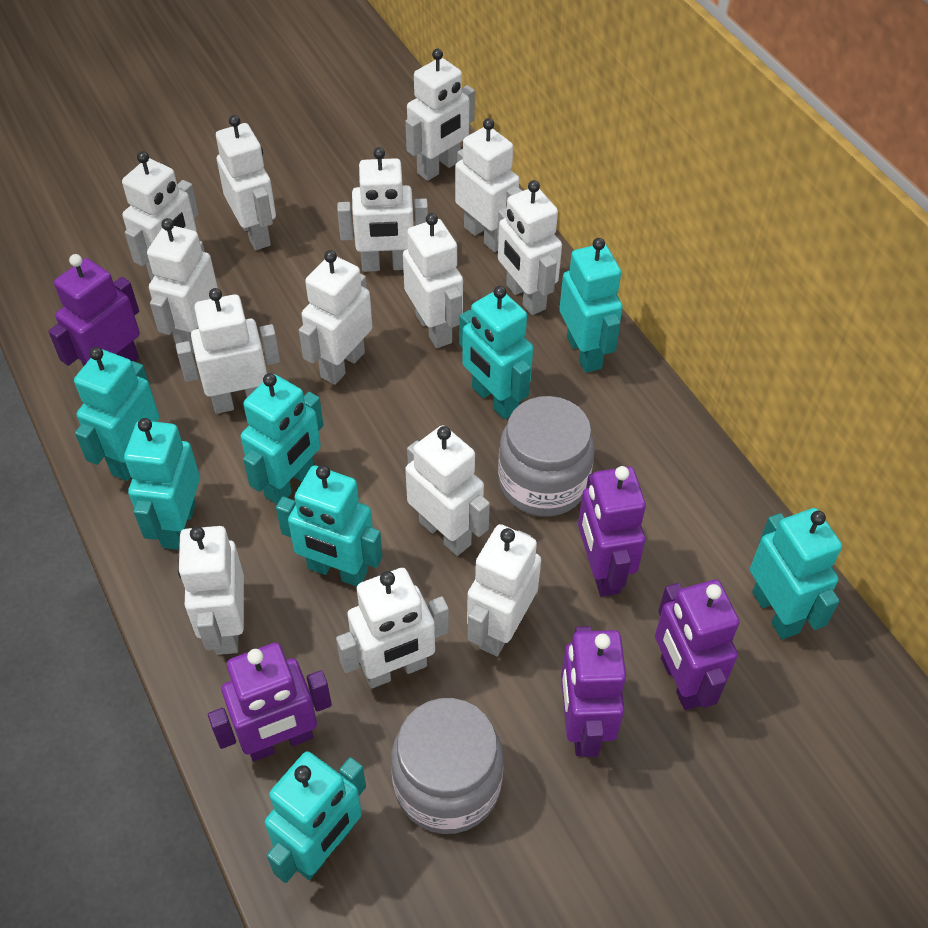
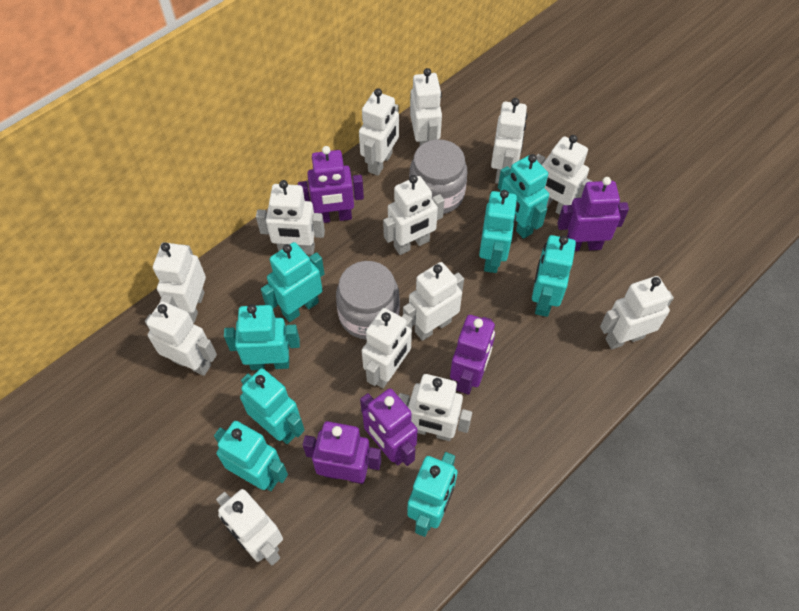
white robot: [122,151,199,281] [147,218,218,354] [176,288,280,414] [178,526,244,655] [216,115,276,250] [299,250,373,385] [336,568,449,688] [337,147,428,272] [403,213,463,348] [405,49,475,181] [405,425,490,556] [455,118,522,252] [467,524,541,656] [497,180,562,315] = 14 -> [145,301,217,376] [153,242,206,323] [216,489,283,565] [256,180,325,255] [359,88,399,176] [362,308,412,388] [383,175,444,255] [398,374,472,441] [403,262,464,341] [410,68,442,146] [491,98,527,184] [536,135,593,215] [600,276,674,349] = 13

